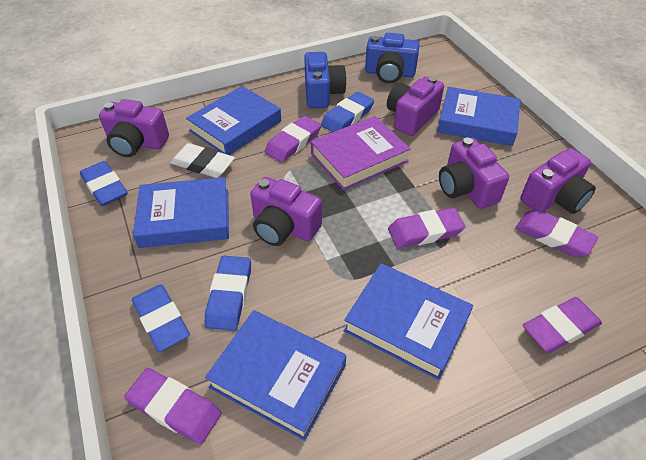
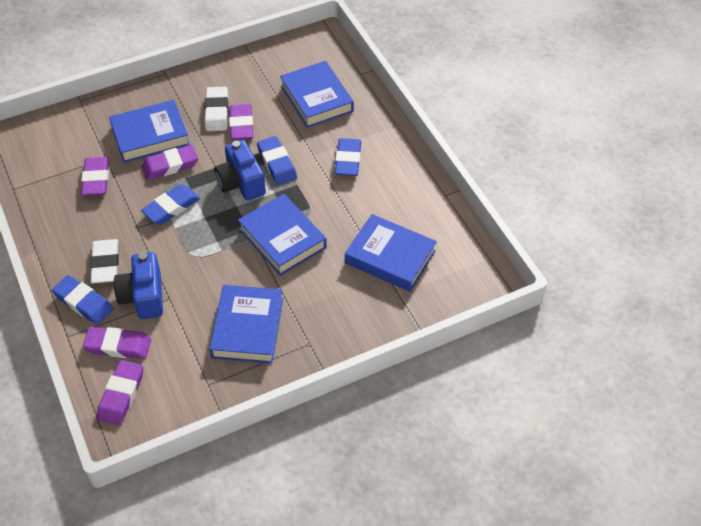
purple book: [311,116,411,190] = 1 -> none = 0
purple camera: [99,99,169,157] [250,177,322,246] [387,76,444,136] [439,138,509,209] [521,148,596,214] = 5 -> none = 0
white eraser: [170,143,235,178] = 1 -> [90,239,119,284] [204,87,229,131] = 2

